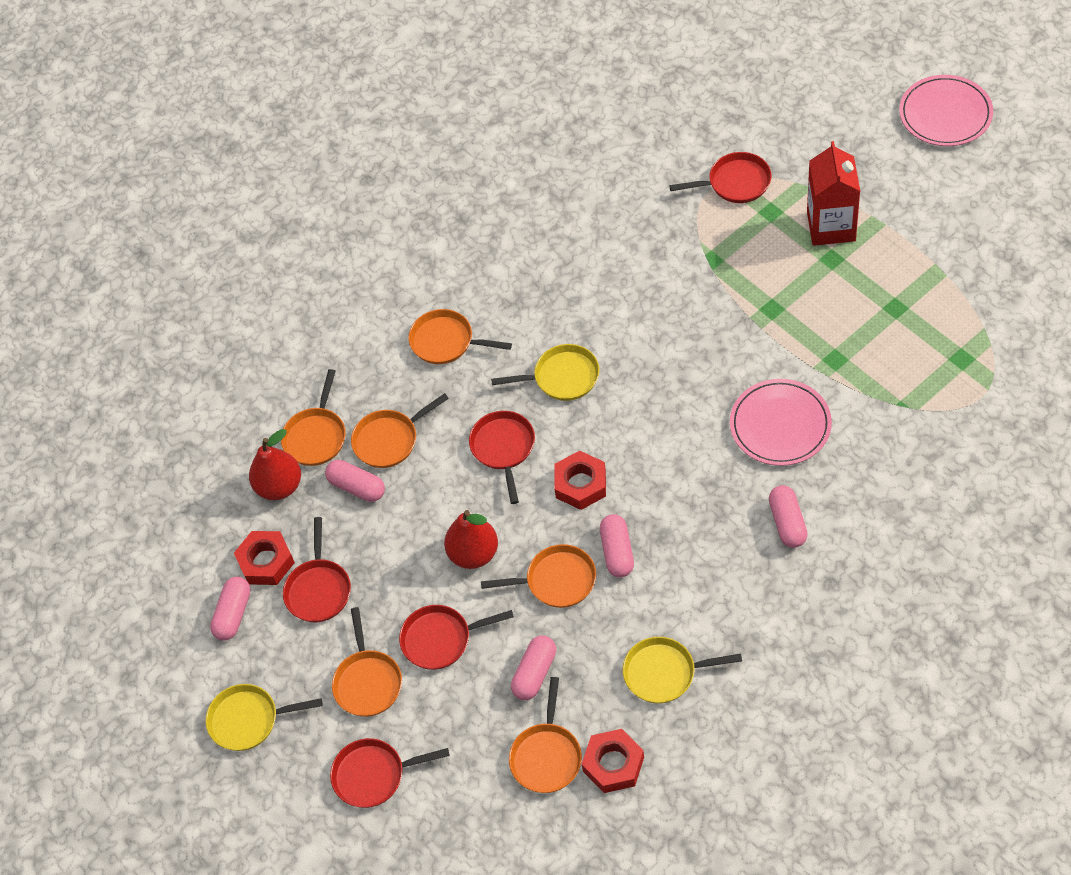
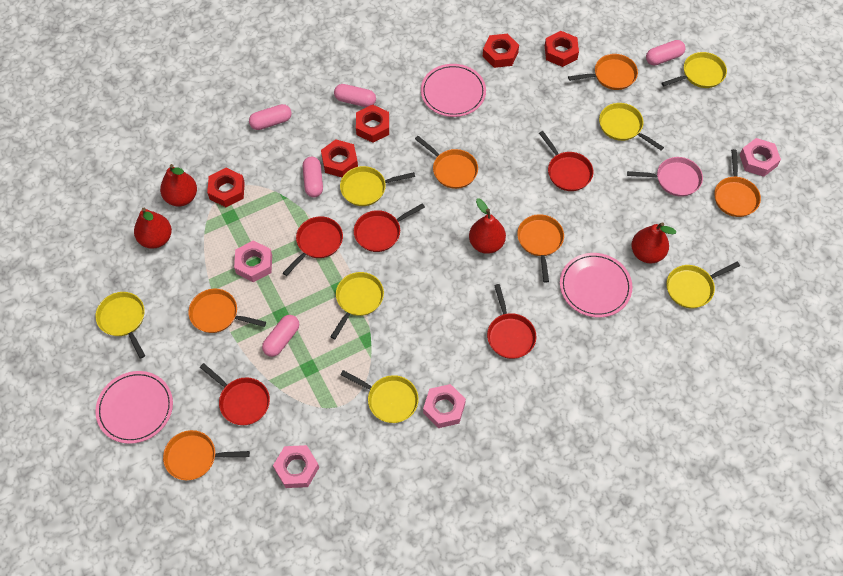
pink nut: none = 0 -> [234,240,272,282] [273,445,319,488] [423,384,466,428] [740,138,781,177] = 4
pink pan: none = 0 -> [627,157,703,197] = 1
pink plate: [730,379,832,466] [899,75,993,146] = 2 -> [95,371,173,444] [421,64,486,117] [560,253,632,318] = 3
red carton: [807,141,860,246] = 1 -> none = 0
red nut: [234,531,295,585] [554,451,606,510] [582,729,644,793] = 3 -> [207,168,245,207] [321,139,358,177] [356,104,389,143] [483,33,519,68] [545,31,579,67] = 5
red pear: [249,429,301,500] [444,510,498,569] = 2 -> [134,208,172,249] [160,164,197,206] [469,199,506,254] [631,222,676,263] = 4
yellow pan: [206,684,322,751] [491,344,600,401] [623,637,742,704] = 3 -> [95,292,145,359] [330,272,384,339] [340,166,415,206] [340,370,419,423] [599,103,664,151] [661,52,727,88] [666,262,740,308] = 7

